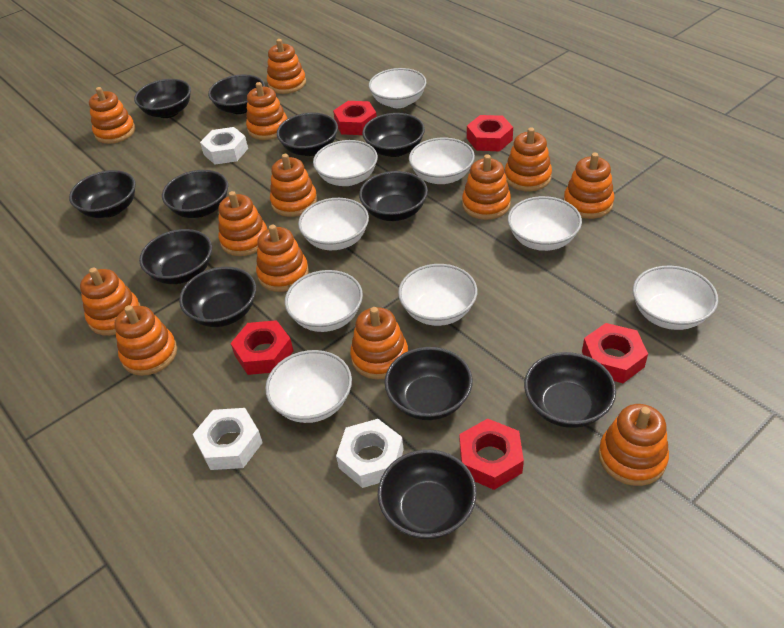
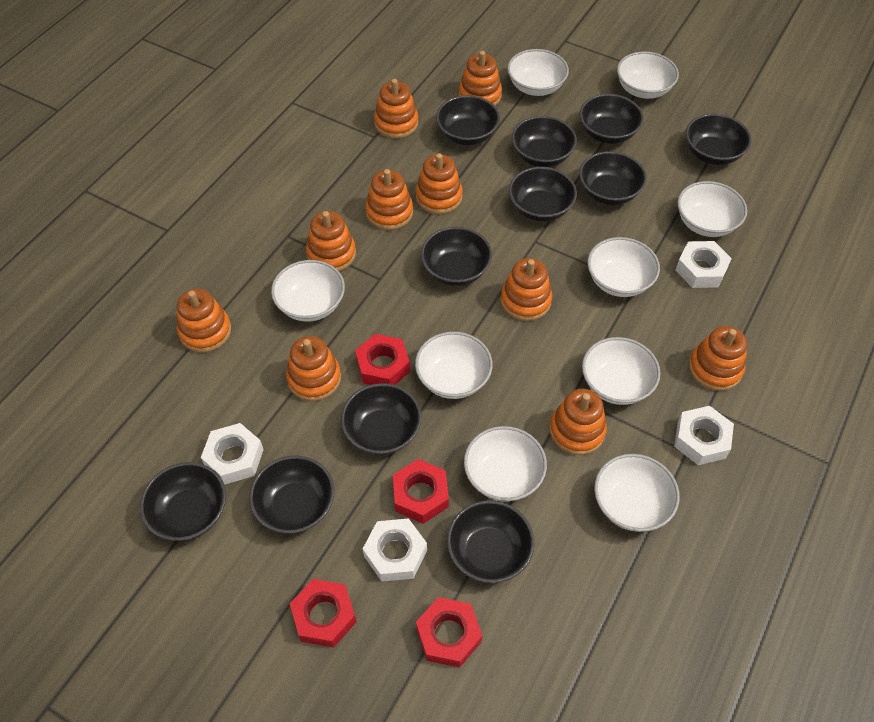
black bowl: [69,170,136,218] [134,79,191,118] [139,229,212,284] [162,170,228,218] [179,267,256,327] [208,74,265,114] [277,113,338,156] [359,171,428,221] [362,113,425,157] [378,449,477,539] [385,347,473,420] [524,352,616,428] = 12 -> [140,462,226,541] [249,456,334,534] [341,383,422,455] [421,227,492,286] [436,95,500,145] [447,500,534,583] [509,167,577,222] [512,116,577,167] [579,94,644,144] [579,151,647,205] [686,114,751,165] = 11
orange stacking toy: [80,268,141,336] [89,87,135,144] [114,305,177,376] [218,191,267,256] [246,82,287,140] [256,225,309,292] [267,39,306,94] [270,154,317,217] [350,307,408,379] [462,154,511,220] [505,127,552,191] [564,153,614,219] [598,404,669,486] = 13 -> [177,289,231,353] [286,336,341,401] [306,211,356,271] [365,169,413,230] [374,79,418,139] [415,153,463,214] [459,51,502,106] [501,258,552,321] [549,389,607,455] [689,326,747,391] = 10
red nut: [231,320,294,375] [333,101,377,135] [460,418,524,490] [467,115,513,151] [582,323,648,383] = 5 -> [290,579,356,648] [355,334,410,385] [393,459,449,524] [416,597,482,668] = 4
white nut: [193,408,263,470] [200,127,248,165] [336,419,404,488] = 3 -> [201,423,264,484] [363,518,427,582] [674,406,734,465] [675,241,732,288] = 4

